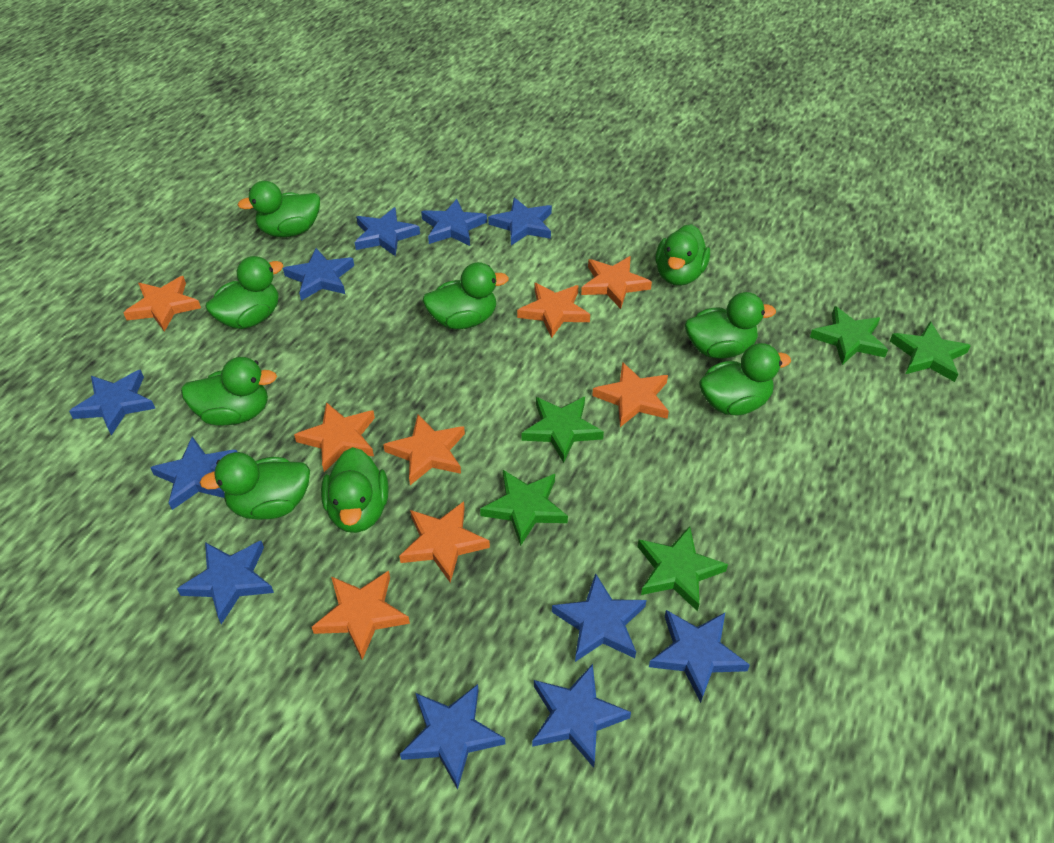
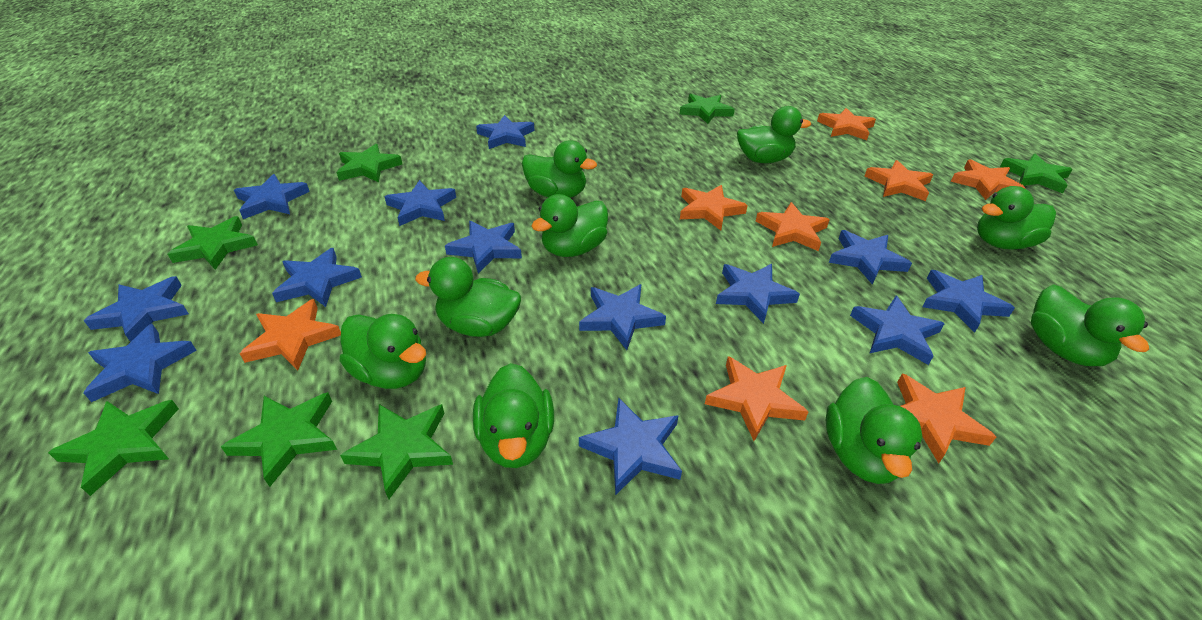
blue star: [69,370,156,435] [150,436,237,510] [177,541,274,624] [283,248,354,301] [354,207,420,256] [400,684,505,790] [421,199,487,246] [488,198,552,246] [532,664,631,768] [552,573,647,662] [649,610,750,703] = 11 -> [83,276,189,342] [84,324,197,402] [234,174,310,219] [272,248,362,307] [385,180,456,226] [445,221,522,273] [476,115,535,149] [579,284,666,350] [579,398,682,496] [716,264,800,324] [829,230,912,284] [850,295,945,365] [923,270,1015,333] = 13
green star: [480,470,568,546] [521,397,604,463] [637,526,728,611] [810,306,888,365] [890,321,971,382] = 5 -> [48,400,179,496] [168,216,258,270] [221,392,337,487] [336,144,402,183] [340,404,453,499] [680,94,735,124] [1000,154,1073,194] = 7

